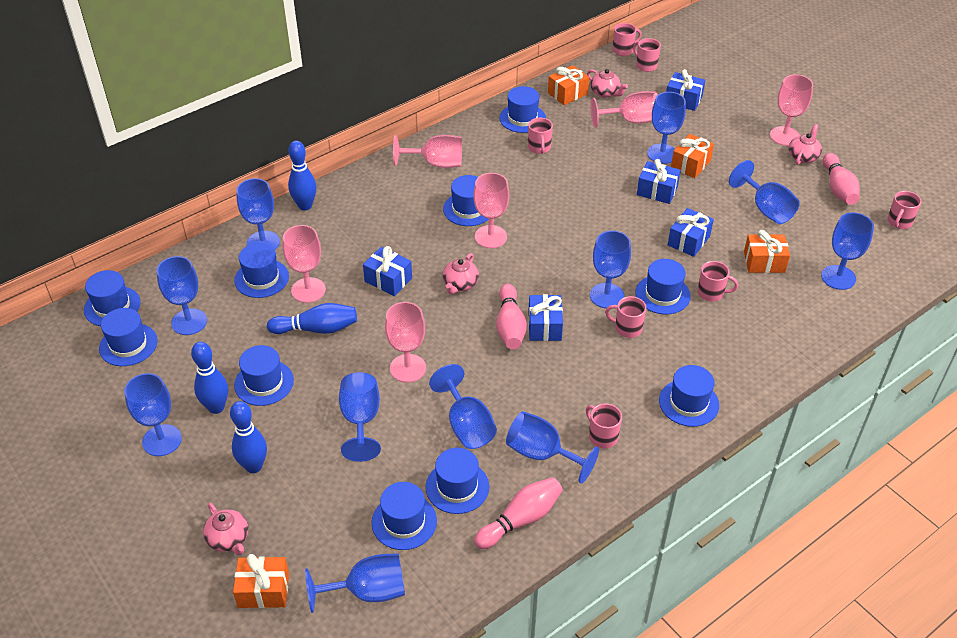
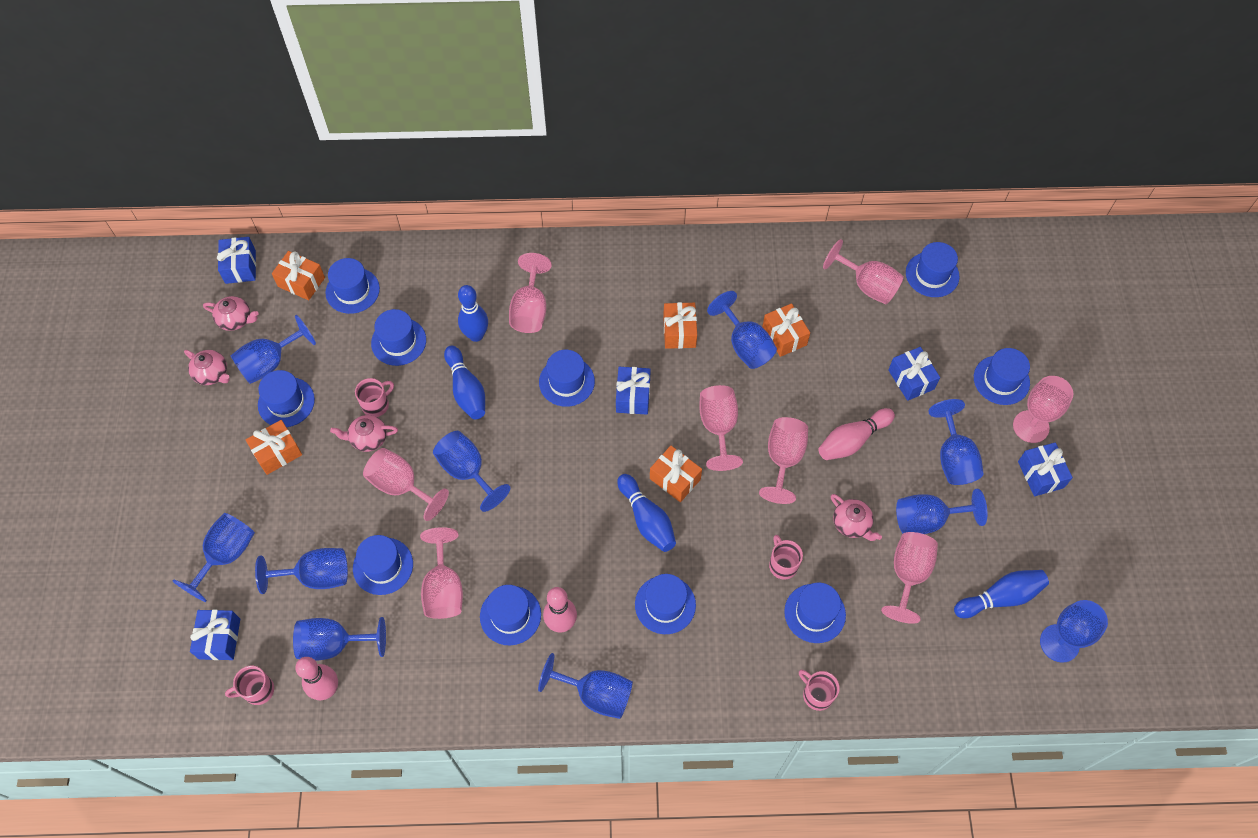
blue goblet: [124,373,182,456] [156,256,207,335] [236,178,280,250] [305,553,405,613] [339,372,381,462] [429,364,497,449] [506,411,599,484] [590,230,631,308] [647,92,686,164] [729,160,800,224] [821,213,874,290] = 11 -> [173,513,255,602] [231,315,316,384] [255,548,348,594] [293,617,386,660] [433,431,510,512] [538,653,633,719] [707,291,777,369] [896,489,988,534] [929,399,983,485] [1040,600,1108,663] = 10
orange gift: [233,554,289,608] [548,65,589,105] [671,134,714,178] [744,230,790,273] = 4 -> [245,420,302,475] [272,251,325,300] [650,446,702,502] [663,302,697,349] [762,303,810,357] = 5
pink goblet: [283,225,326,303] [385,302,426,383] [393,135,462,168] [473,173,509,248] [591,91,658,128] [770,74,813,146] = 6 -> [363,448,449,521] [420,527,463,619] [509,253,552,333] [699,385,743,471] [759,417,808,504] [823,239,904,304] [881,532,938,624] [1013,376,1073,443] = 8
pink mug: [528,118,553,154] [586,403,622,449] [605,296,646,338] [613,23,642,56] [633,38,661,72] [698,261,738,302] [887,191,922,229] = 7 -> [225,666,274,705] [355,378,394,417] [769,535,803,580] [799,670,840,711] = 4

